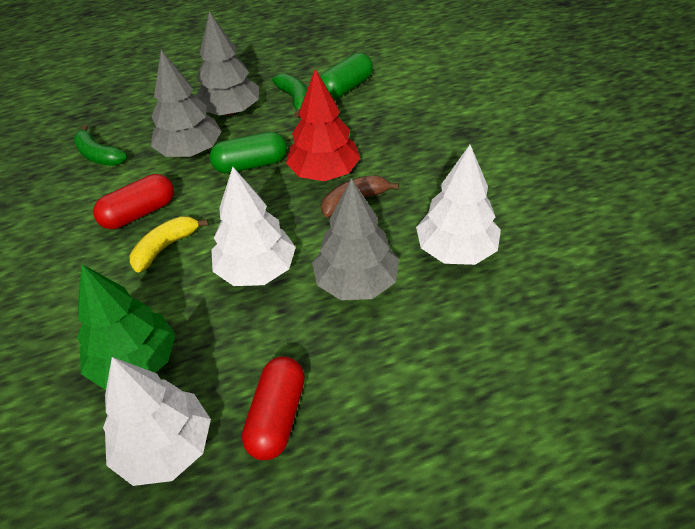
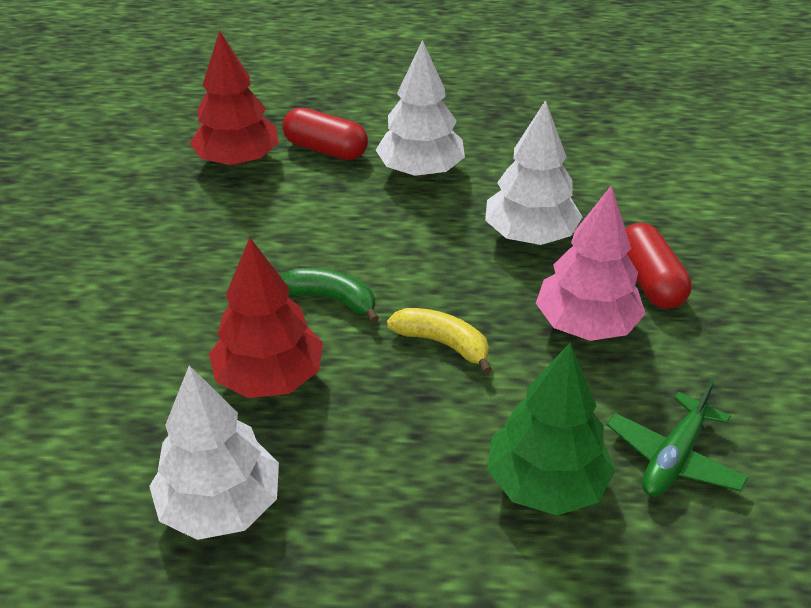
brown banana: [321,175,399,217] = 1 -> none = 0
green banana: [73,125,127,166] [272,73,308,118] = 2 -> [281,268,379,323] = 1
green capsule: [210,132,287,173] [320,53,373,99] = 2 -> none = 0
green plane: none = 0 -> [607,381,748,496] = 1
grey tree: [151,50,222,157] [195,11,259,116] [312,178,399,300] = 3 -> none = 0
pink tree: none = 0 -> [536,185,645,341] = 1
red tree: [286,69,360,181] = 1 -> [190,30,279,166] [209,237,323,398] = 2

